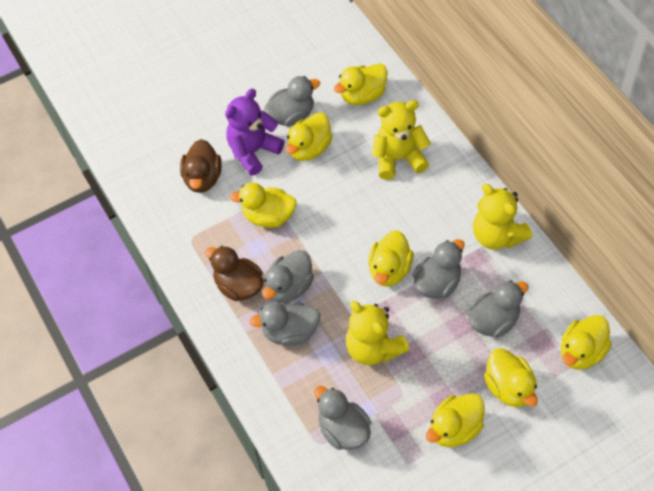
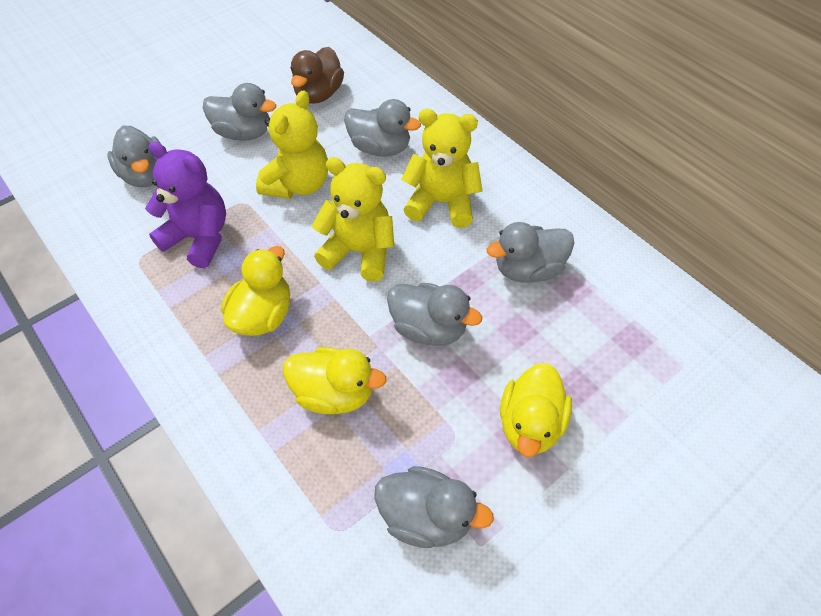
brown duck: [180,139,222,193] [205,246,263,301] = 2 -> [291,47,344,104] = 1
yellow duck: [229,182,297,228] [286,112,333,161] [334,63,388,105] [368,230,413,287] [426,394,485,447] [484,348,538,407] [561,315,612,370] = 7 -> [221,246,290,336] [283,347,387,414] [500,363,572,457] = 3

